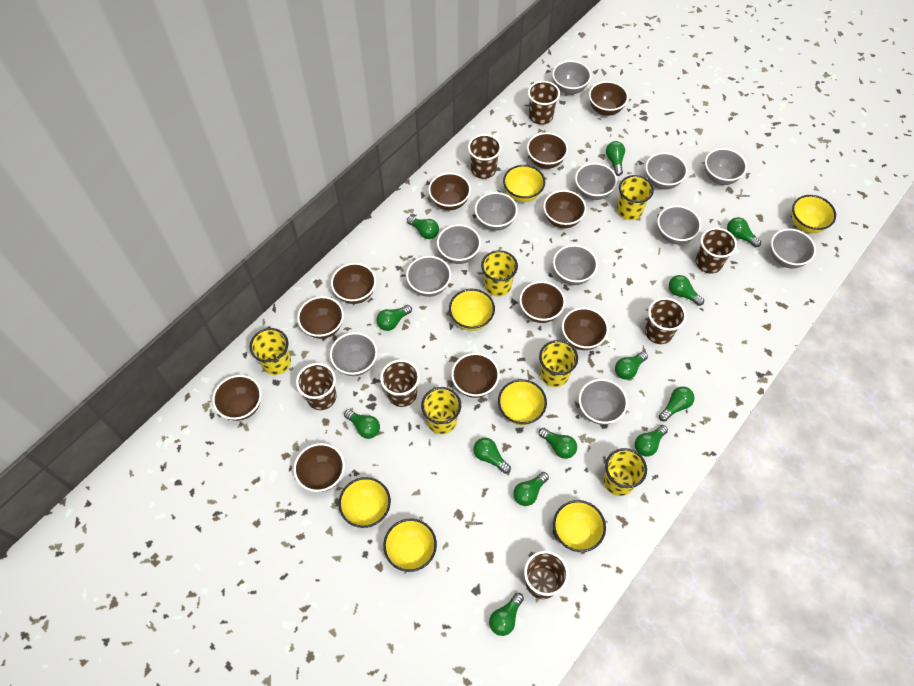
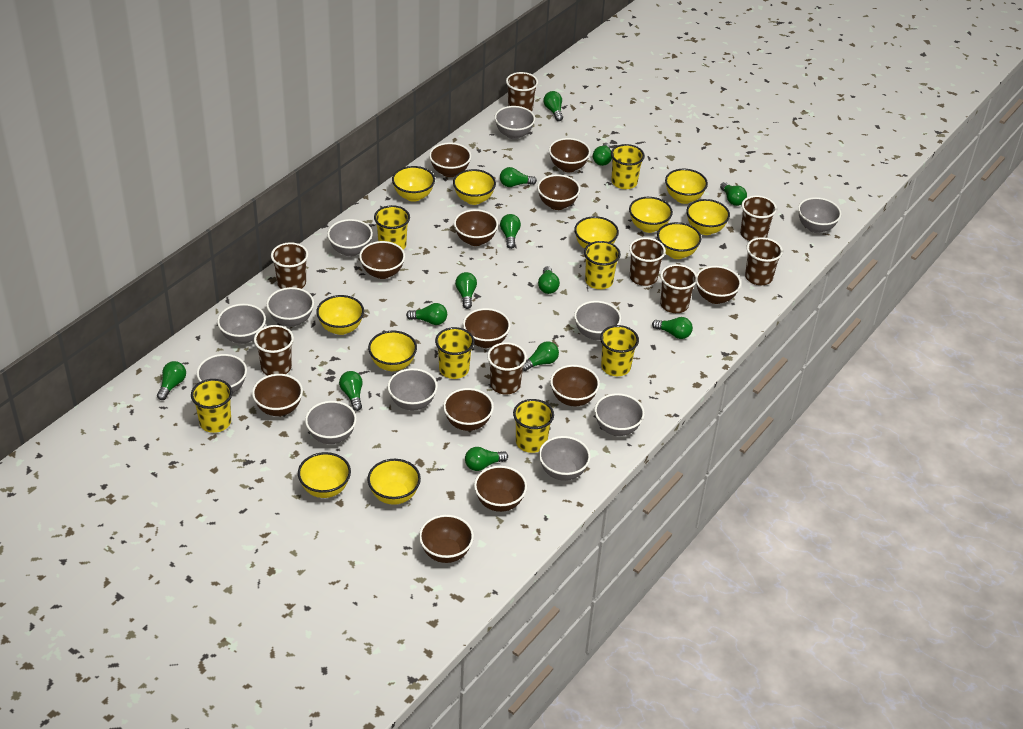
brown bowl: [212,375,262,421] [294,443,345,492] [297,296,344,339] [331,263,376,304] [428,173,471,210] [451,353,499,398] [519,281,565,323] [527,132,568,169] [543,190,586,228] [562,307,609,350] [589,81,628,116] = 11 -> [252,374,303,416] [359,241,405,279] [419,515,474,563] [429,142,471,177] [443,388,494,431] [454,209,498,246] [463,308,511,348] [474,466,527,512] [537,174,580,210] [549,138,591,172] [550,365,600,406] [696,266,741,304] = 12
brown cup: [296,363,337,410] [380,360,420,407] [468,134,502,179] [524,551,569,599] [528,81,560,125] [645,298,686,344] [695,228,737,274] = 7 -> [254,325,294,375] [271,242,309,289] [487,342,527,394] [506,72,538,112] [629,238,666,286] [660,264,698,313] [740,195,777,241] [745,237,783,285] = 8
grey bowl: [330,332,377,376] [406,256,451,297] [437,224,481,264] [475,192,518,231] [552,60,591,95] [553,245,598,285] [575,163,617,200] [579,379,628,425] [645,152,687,190] [657,205,701,244] [705,148,747,185] [771,229,816,268] = 12 -> [197,354,247,393] [217,304,266,344] [266,287,314,327] [305,401,357,444] [327,219,373,257] [387,368,438,411] [494,106,535,139] [539,436,591,481] [574,301,621,340] [594,393,645,436] [798,197,842,233] = 11
yellow bowl: [338,477,391,528] [383,518,437,572] [449,289,495,331] [498,379,547,425] [503,165,545,202] [553,500,606,552] [792,195,836,233] = 7 -> [298,452,351,498] [316,295,364,335] [367,459,421,505] [368,331,417,371] [392,166,435,202] [453,169,496,205] [574,216,619,249] [629,197,673,233] [657,222,701,259] [665,169,708,204] [686,199,730,235] = 11
yellow cup: [249,328,291,375] [421,387,461,434] [481,250,518,296] [539,340,578,387] [603,448,647,496] [617,175,654,220] = 6 -> [191,379,233,433] [374,205,410,250] [435,327,475,379] [513,399,554,453] [584,241,621,289] [600,325,639,376] [611,144,645,189] = 7

